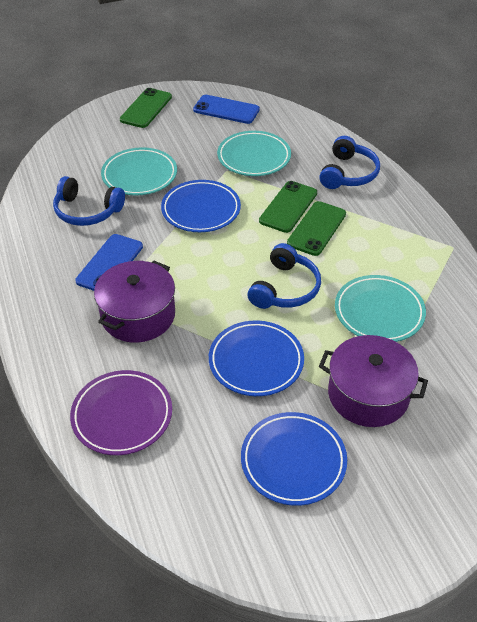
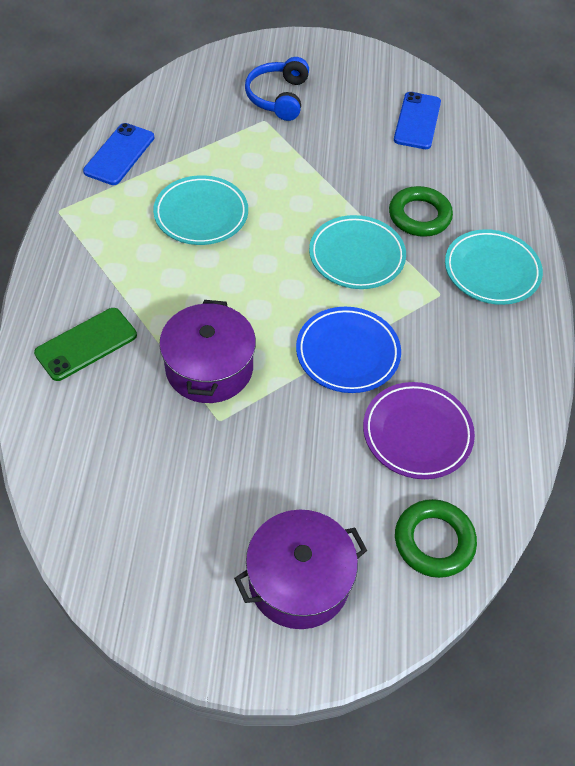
blue headphones: [53,176,125,226] [248,243,321,309] [319,136,380,189] = 3 -> [245,57,309,121] = 1
blue plate: [161,180,241,232] [209,320,304,396] [241,412,347,506] = 3 -> [296,307,401,393] = 1
green phone: [120,88,172,128] [259,181,317,233] [287,201,346,256] = 3 -> [34,308,137,381] = 1
green ring: none = 0 -> [389,186,453,237] [395,499,477,578] = 2

